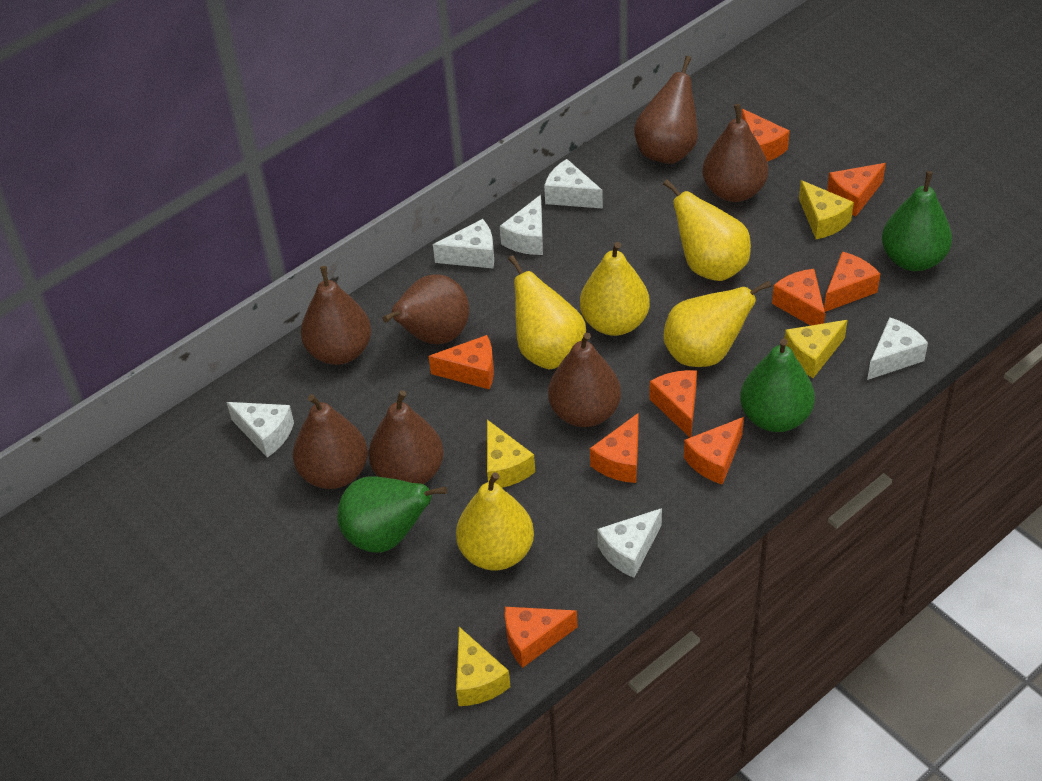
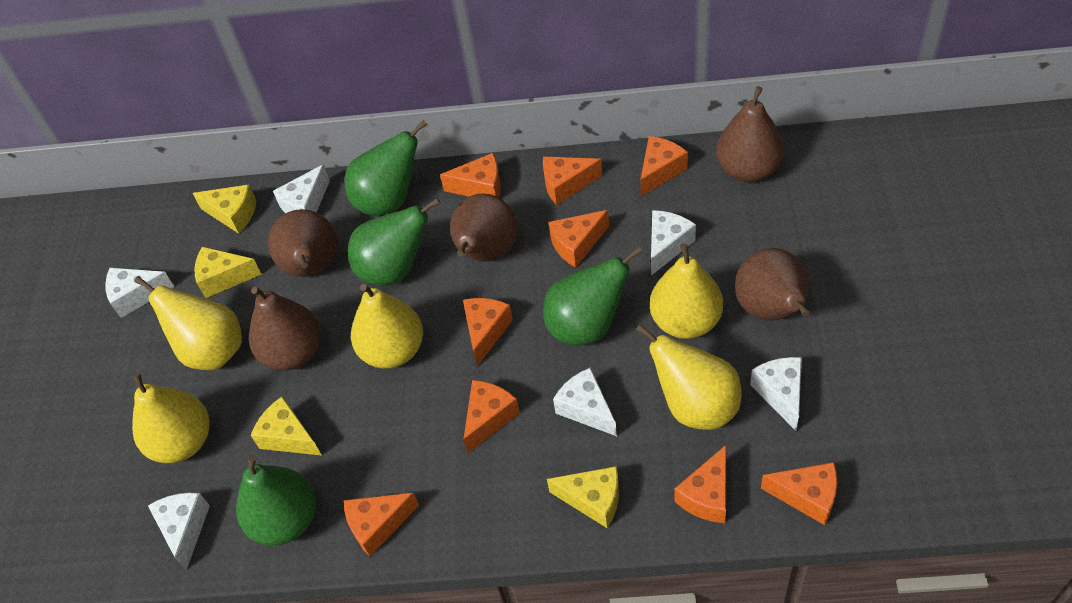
brown pear: [293,394,368,489] [301,266,371,365] [369,390,444,484] [383,274,469,344] [548,333,621,427] [634,56,698,164] [702,104,769,202] = 7 -> [249,287,321,370] [268,209,337,277] [450,193,518,262] [716,86,784,182] [735,248,810,321] = 5
green pear: [337,476,447,553] [740,338,815,432] [882,171,952,271] = 3 -> [236,455,316,546] [345,120,427,215] [348,198,440,285] [543,246,642,346] = 4

